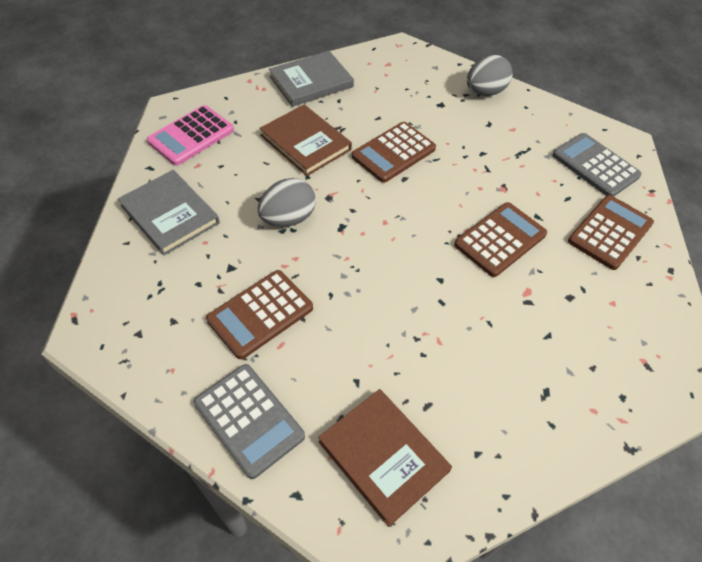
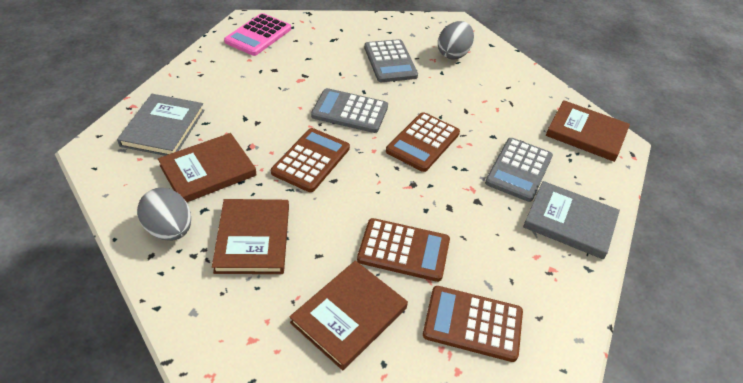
brown book: [259,105,352,176] [318,389,452,527] = 2 -> [158,133,257,202] [212,199,289,274] [289,260,408,370] [546,100,630,162] = 4
grey calculator: [194,364,305,479] [552,133,642,197] = 2 -> [311,88,388,133] [364,39,418,82] [485,138,553,202] = 3

